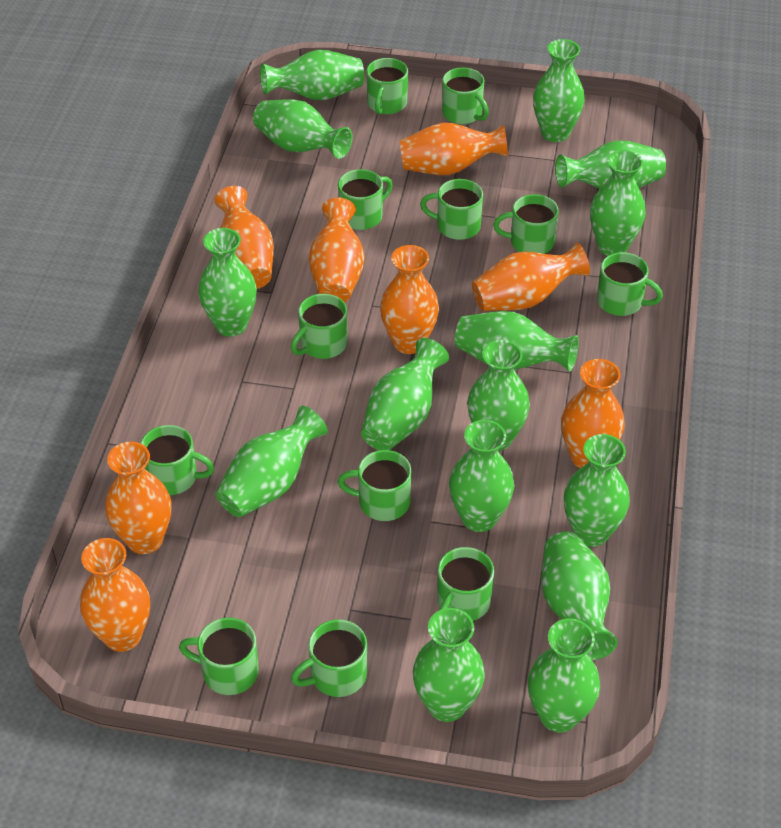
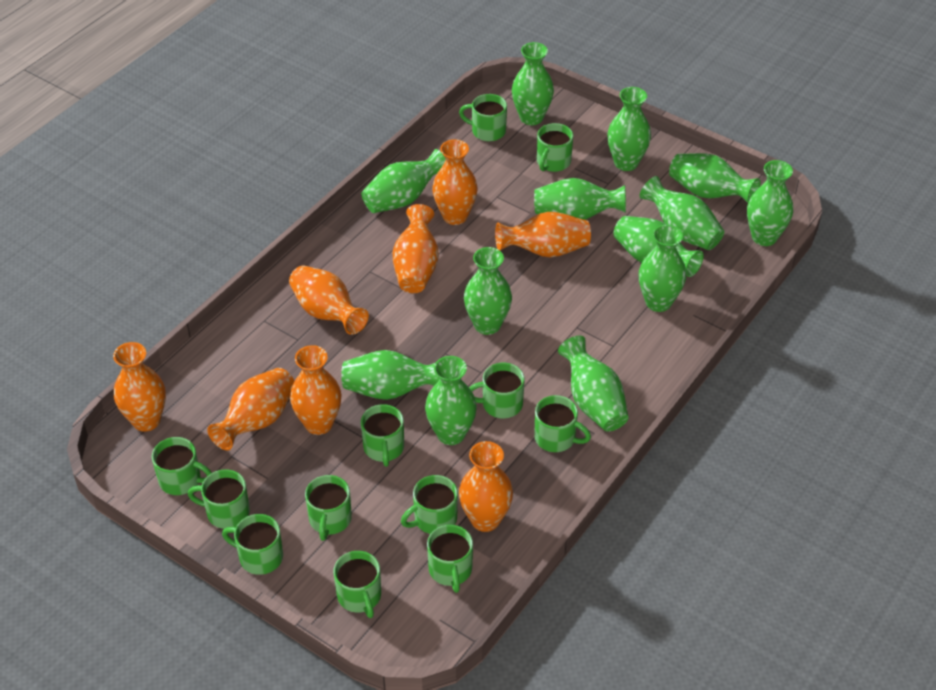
green vase: [198,228,257,337] [215,406,328,518] [253,99,353,159] [260,50,364,100] [361,338,449,450] [413,608,485,722] [449,420,514,532] [455,311,579,371] [467,340,530,451] [528,618,600,733] [533,39,585,142] [542,532,618,660] [555,140,666,189] [564,434,630,547] [590,150,646,256] = 15 -> [341,350,440,400] [361,149,446,213] [425,356,477,445] [464,247,512,335] [512,42,554,125] [534,178,626,220] [558,336,629,432] [607,87,651,171] [613,216,704,277] [639,225,686,312] [640,176,724,250] [669,153,761,203] [747,160,793,246] = 13

